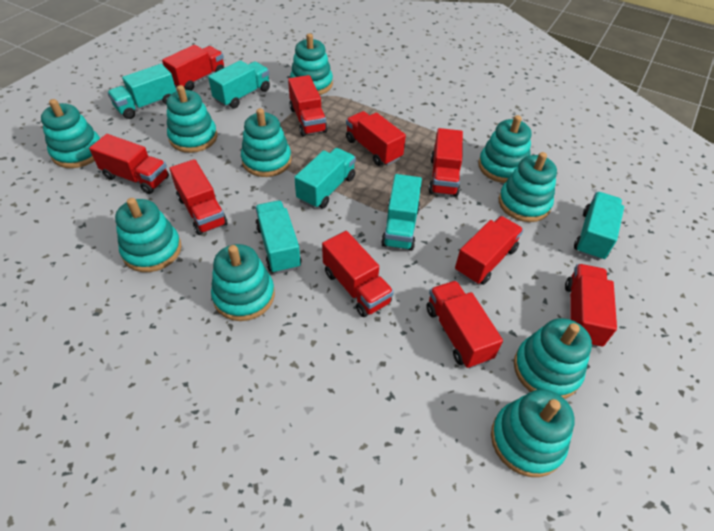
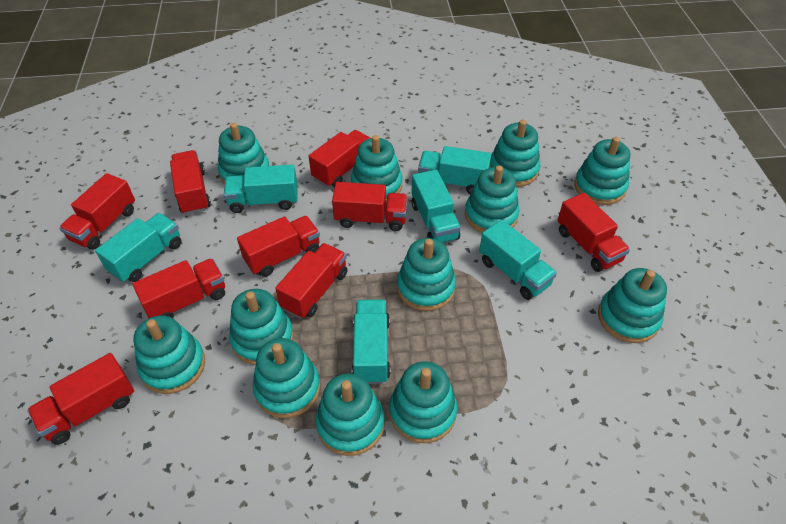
red truck: [89,134,169,194] [162,45,224,91] [169,159,228,235] [288,75,328,136] [322,231,394,317] [346,111,406,166] [426,281,503,369] [429,128,463,197] [455,216,523,285] [565,264,617,348] = 10 -> [27,353,134,445] [59,173,135,250] [133,258,225,318] [170,150,211,215] [237,216,320,277] [275,243,348,319] [309,130,370,187] [332,182,408,231] [557,193,630,272] = 9
turquoise stacking toy: [41,99,100,168] [115,198,181,272] [167,85,217,153] [211,244,275,321] [241,108,292,177] [290,33,333,95] [478,115,531,183] [491,389,575,477] [499,152,557,222] [514,318,592,399] = 10 -> [133,315,205,394] [218,123,269,185] [229,289,294,365] [253,338,320,418] [316,373,385,456] [351,135,402,202] [389,362,457,443] [397,238,456,311] [465,165,519,233] [489,120,540,187] [574,137,630,205] [598,268,667,343] = 12

